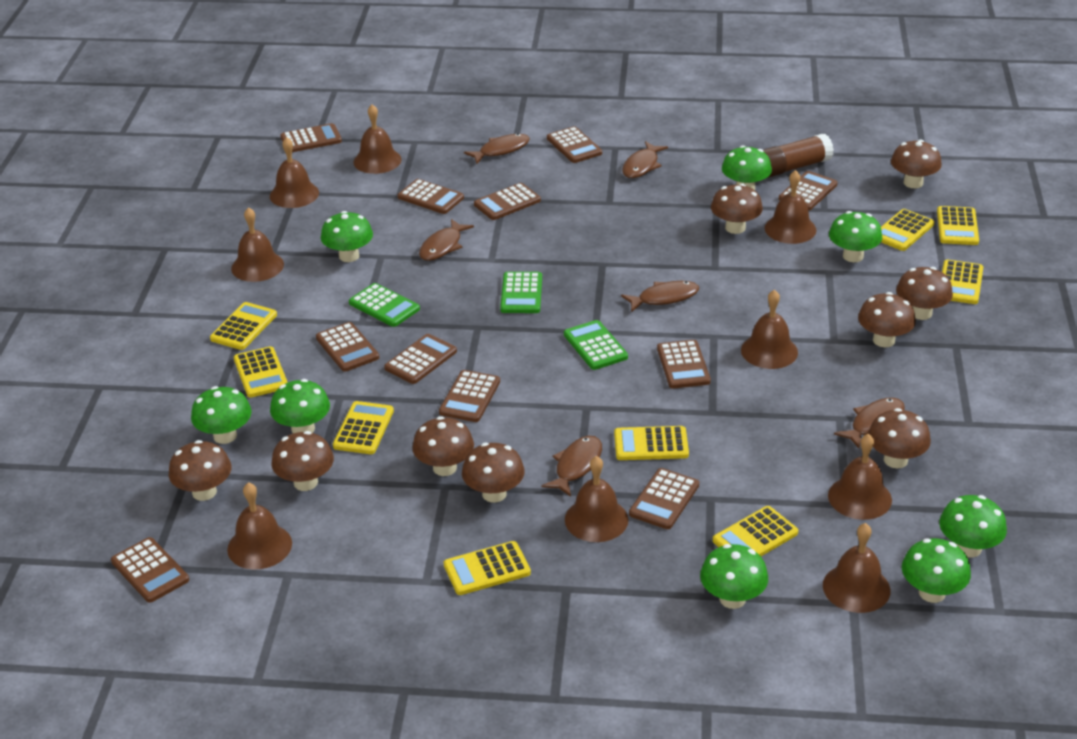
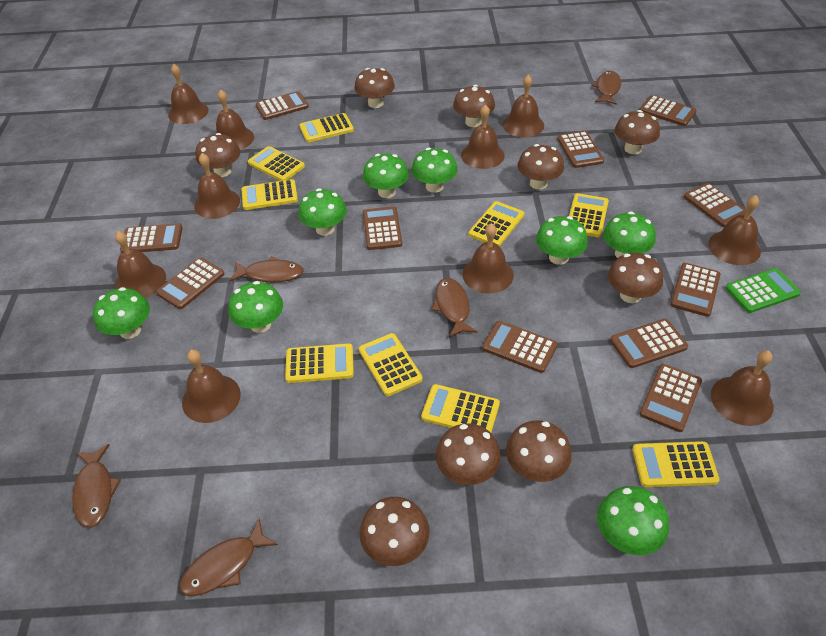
brown bell: [227,482,292,569] [231,207,284,282] [270,137,319,208] [354,104,402,174] [565,456,628,542] [741,289,798,369] [765,170,817,244] [823,523,891,613] [828,434,892,520] = 9 -> [115,231,166,298] [168,64,208,124] [182,350,241,423] [194,153,240,219] [216,89,254,150] [461,104,505,169] [462,223,514,293] [503,75,544,137] [708,195,761,265] [711,350,774,426] = 10
brown fish: [419,219,474,261] [464,134,530,164] [541,436,602,497] [621,281,699,312] [622,141,668,178] [834,398,905,449] = 6 -> [72,444,121,528] [179,519,278,596] [229,256,304,283] [432,278,477,338] [591,71,621,105] = 5
brown glue stick: [763,134,834,178] = 1 -> none = 0
green calculator: [349,283,420,327] [500,272,542,313] [564,320,628,370] = 3 -> [725,268,801,313] = 1

